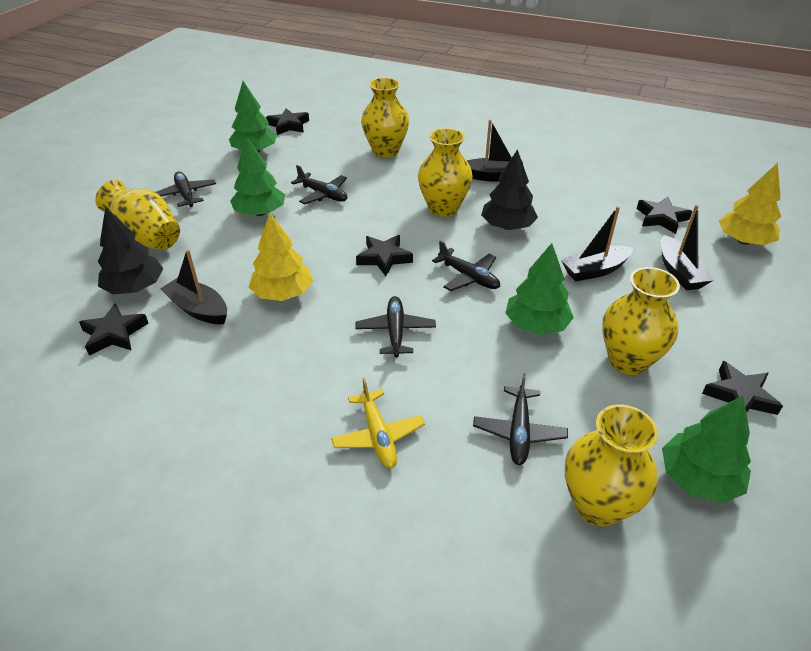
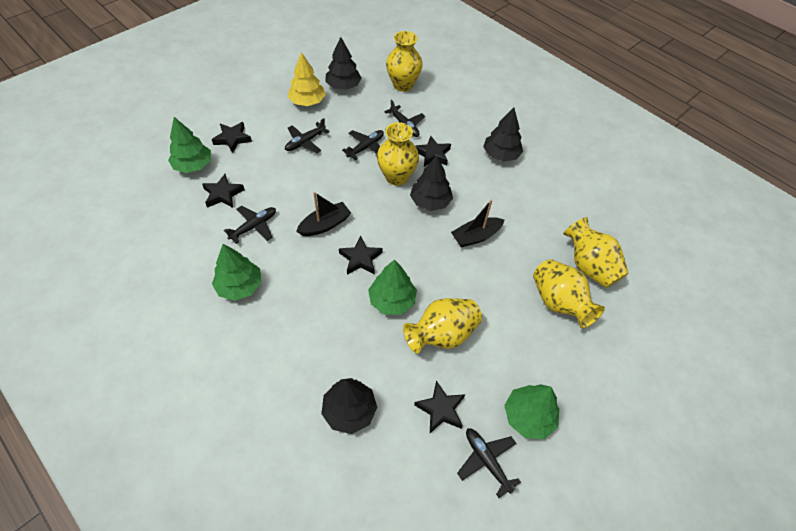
black boat: [160,249,227,324] [467,120,523,181] [561,206,633,281] [661,205,714,290] = 4 -> [296,192,351,236] [451,200,504,247] = 2
black tree: [98,207,163,294] [481,149,538,230] = 2 -> [321,378,377,434] [325,37,362,90] [410,156,453,211] [483,108,523,161] = 4
yellow plane: [331,378,425,468] = 1 -> none = 0
yellow tree: [249,213,313,301] [719,163,781,245] = 2 -> [288,52,326,106] = 1

